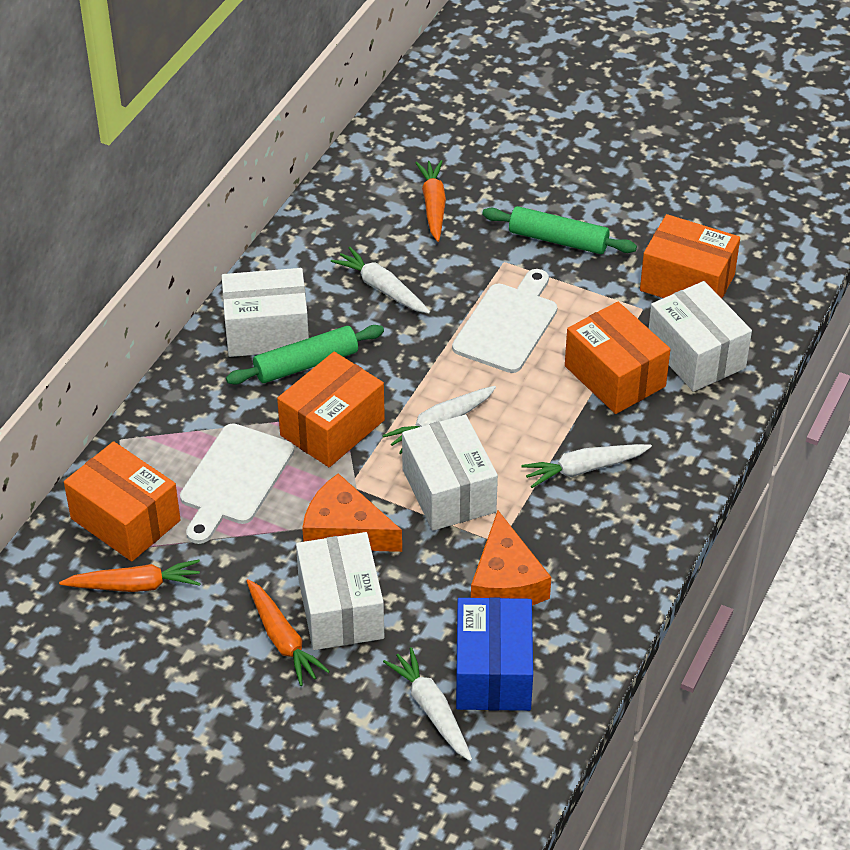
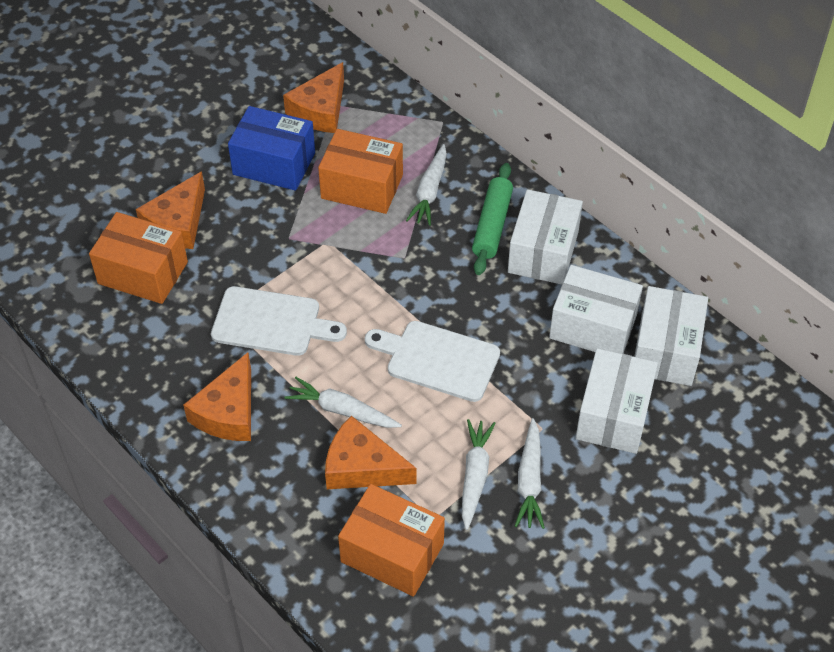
green rolling pin: [226,325,384,385] [482,206,637,254] = 2 -> [472,163,513,275] = 1
orange box: [64,441,181,561] [277,352,385,467] [565,302,670,414] [640,214,740,299] = 4 -> [89,212,188,304] [318,129,403,214] [338,484,445,597] = 3
orange carrot: [59,560,201,592] [246,579,330,686] [415,160,446,242] = 3 -> none = 0
orange cheese: [302,473,402,552] [471,511,551,605] = 2 -> [136,171,205,249] [183,352,251,441] [283,62,344,133] [325,416,417,489] = 4

